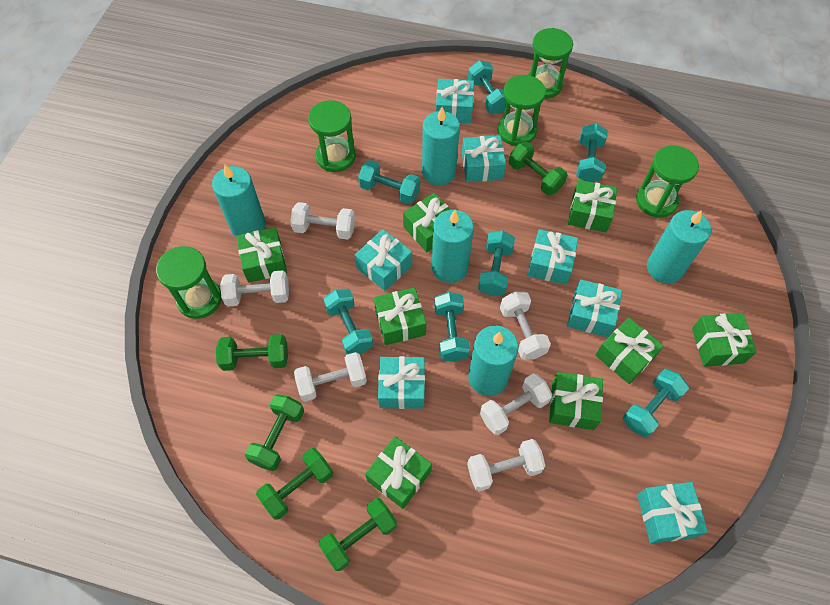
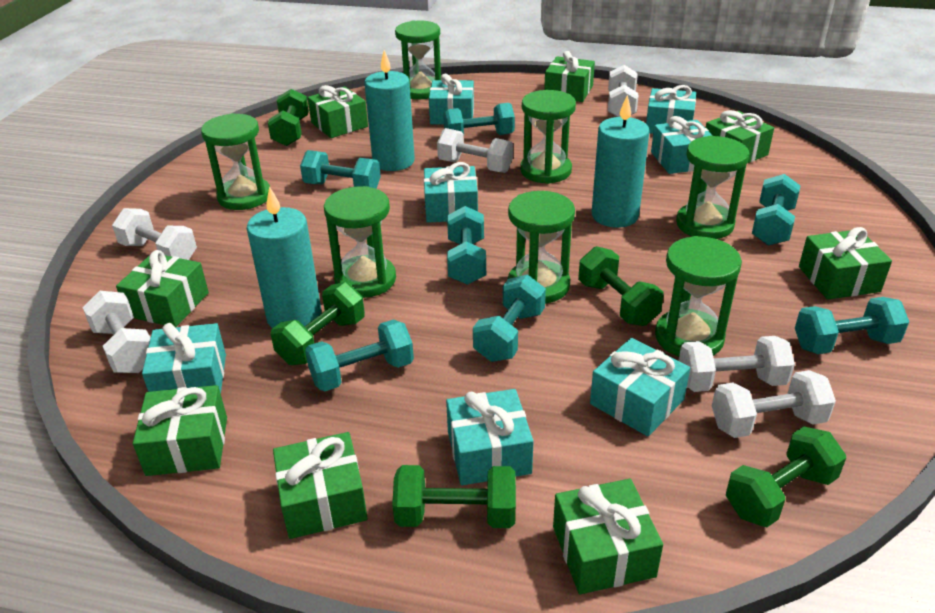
green hourglass: [156,246,222,319] [308,100,356,172] [498,75,546,146] [528,28,573,99] [636,145,699,218] = 5 -> [201,113,270,210] [324,186,396,298] [395,21,441,99] [508,191,575,304] [520,90,576,184] [655,236,742,357] [676,136,750,239] = 7
turquoise candle: [212,164,266,237] [422,107,460,186] [432,210,474,283] [468,325,519,396] [647,210,711,284] = 5 -> [247,186,321,328] [364,50,415,171] [592,95,650,228] = 3

